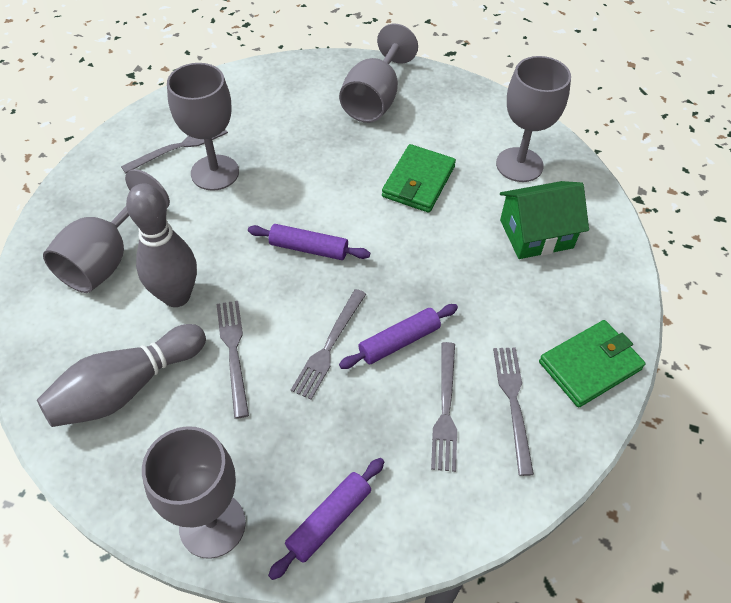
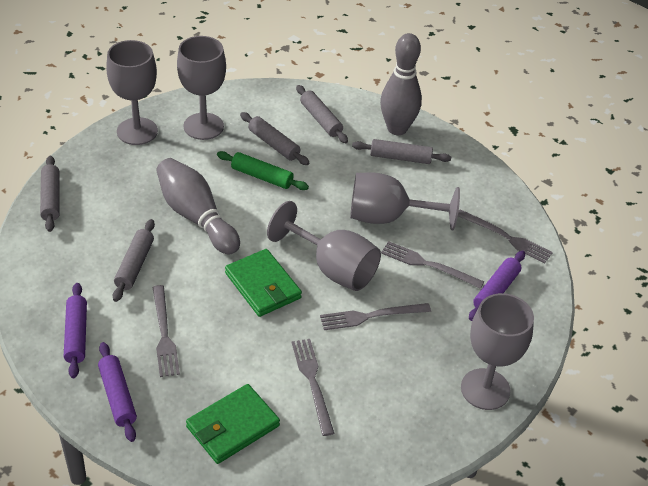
green house: [500,181,589,259] = 1 -> none = 0
green rolling pin: none = 0 -> [217,151,309,190] = 1
grey rolling pin: none = 0 -> [40,156,60,232] [113,219,155,302] [240,112,310,165] [296,85,348,143] [352,139,451,164] = 5

